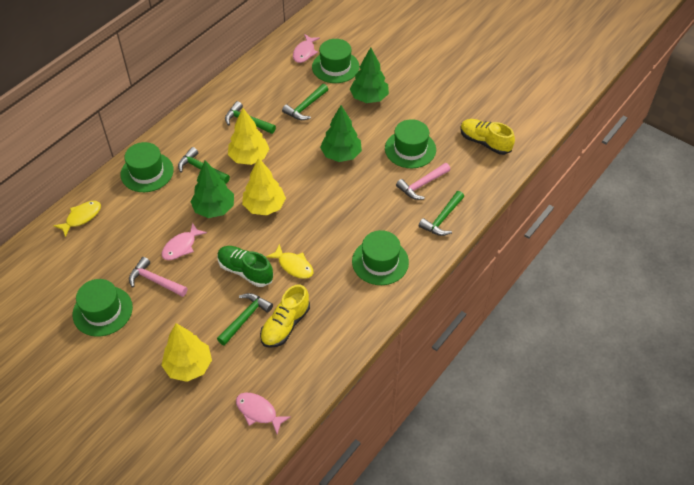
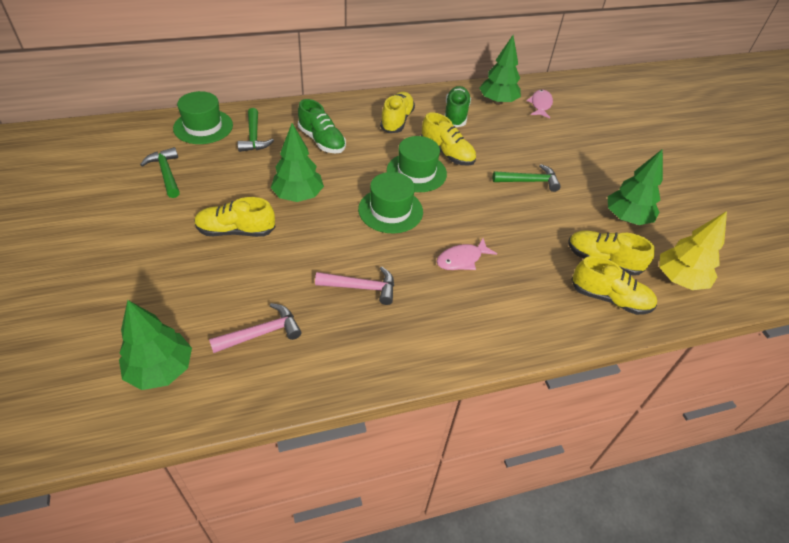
green hammer: [178,147,230,184] [217,293,273,346] [225,101,276,134] [282,84,328,120] [419,191,464,236] = 5 -> [140,147,180,198] [237,108,274,152] [493,164,561,192] = 3
green hat: [72,279,133,337] [121,142,174,192] [312,39,359,83] [352,230,409,285] [385,119,436,168] = 5 -> [173,91,233,144] [358,172,423,233] [387,136,447,192] = 3
green shoe: [218,246,273,287] = 1 -> [298,99,346,154] [445,86,471,127] = 2
green tree: [191,161,234,218] [320,105,362,162] [350,47,389,103] = 3 -> [119,300,192,390] [271,123,324,202] [479,35,521,105] [608,149,663,225] = 4
pink fish: [162,223,207,260] [236,392,291,434] [293,34,320,63] = 3 -> [437,238,497,270] [527,90,553,118] = 2
yellow fish: [53,201,101,237] [266,244,313,279] = 2 -> none = 0
yellow shoe: [260,284,310,348] [460,119,515,155] = 2 -> [194,197,276,237] [380,92,415,133] [421,112,476,166] [568,230,655,276] [571,256,657,315] = 5
yellow tree: [161,323,212,382] [228,108,269,165] [242,158,286,216] = 3 -> [659,211,727,290] = 1

